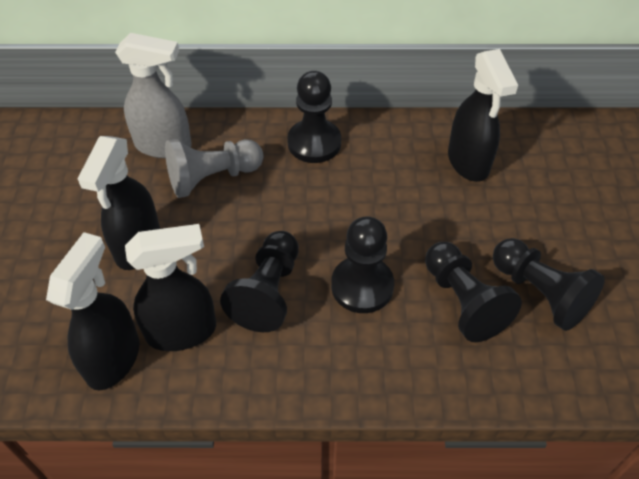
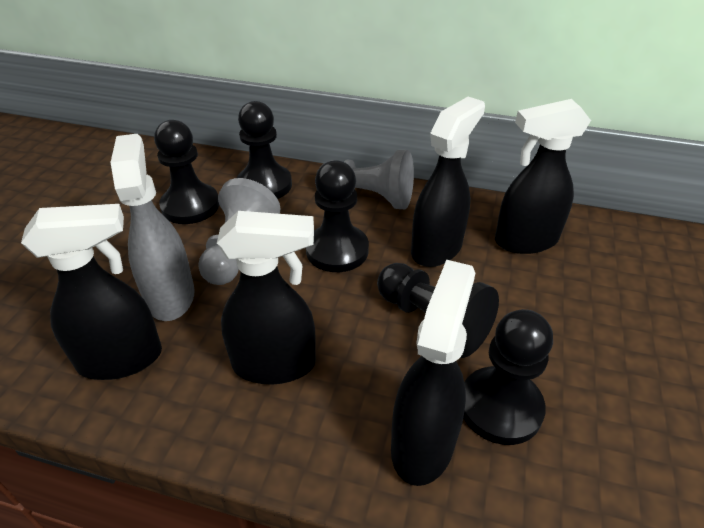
black spray bottle: [46,232,140,390] [78,136,160,270] [125,224,216,351] [448,49,518,182] = 4 -> [21,204,162,380] [217,211,316,385] [391,260,475,486] [411,97,485,267] [495,99,591,254] = 5
grey pawn: [165,139,263,198] = 1 -> [198,178,281,285] [320,150,414,209] = 2

